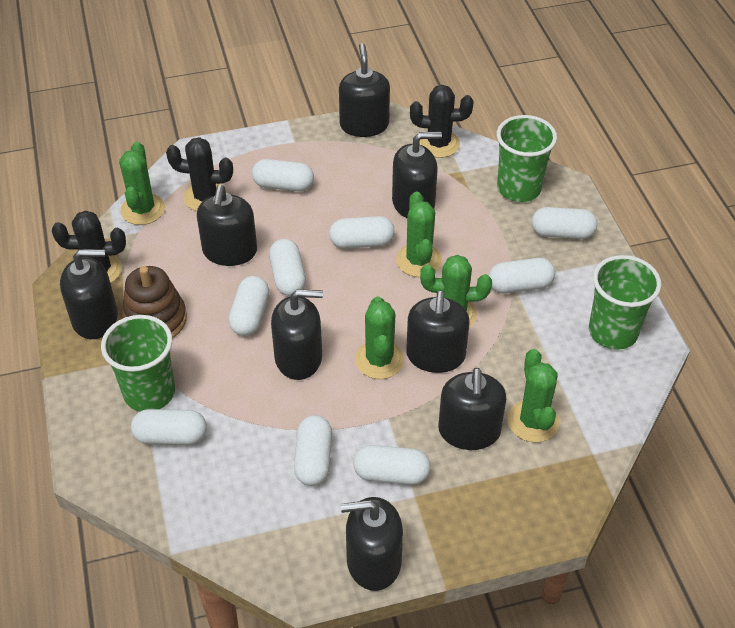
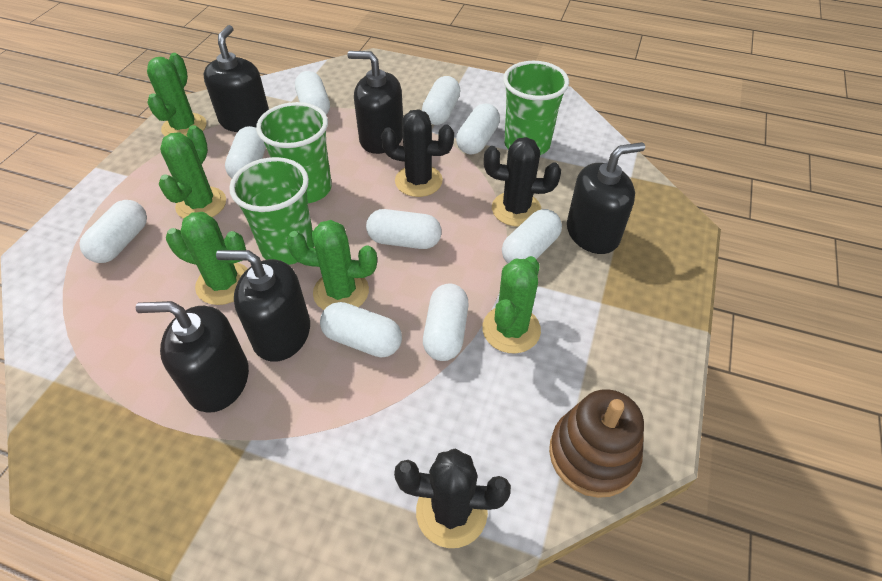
black soap dispenser: [60,249,118,339] [197,185,257,266] [271,289,323,380] [339,43,390,137] [341,497,403,591] [392,131,442,218] [406,291,470,373] [438,368,507,450] = 8 -> [136,301,249,413] [203,25,269,132] [216,250,310,362] [348,51,403,154] [567,142,645,254] = 5

